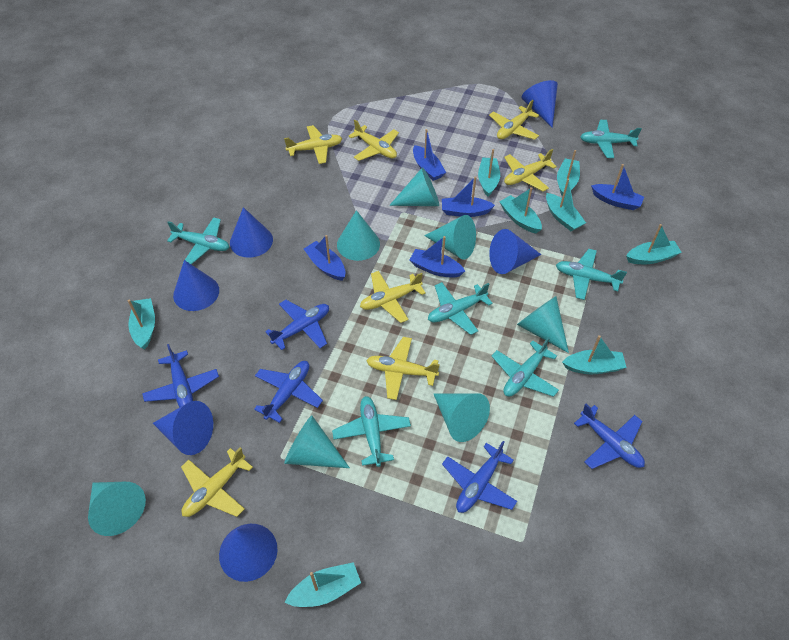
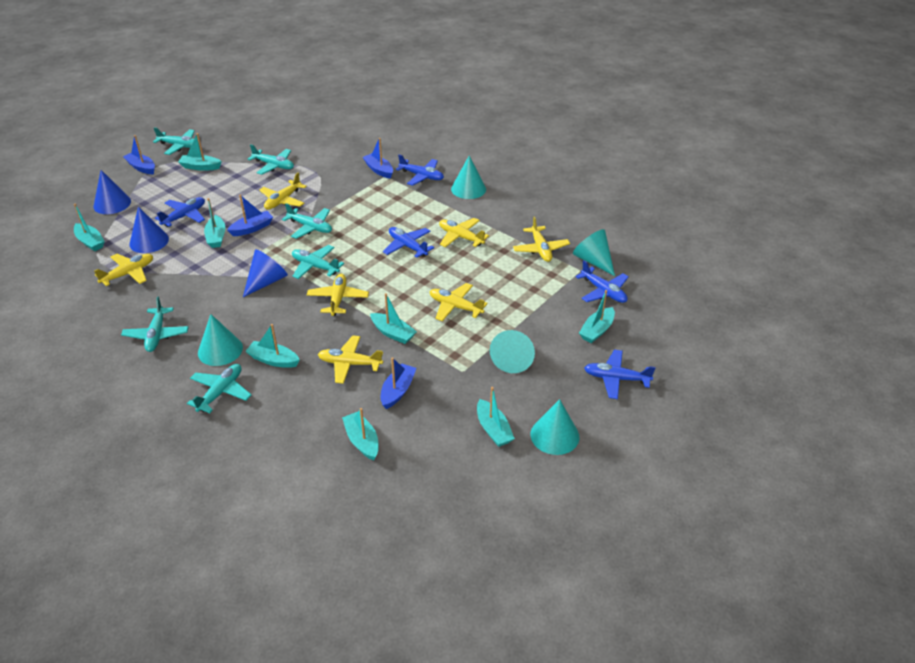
blue boat: [304,235,345,281] [410,236,465,278] [413,129,446,181] [442,176,495,217] [591,164,644,210] = 5 -> [123,135,155,174] [227,194,273,236] [363,138,393,178] [380,357,416,409] = 4
blue cone: [153,401,213,455] [173,260,219,311] [219,524,277,582] [230,207,273,258] [489,229,541,274] [521,80,558,128] = 6 -> [93,170,131,214] [129,206,169,253] [243,249,288,297] = 3
turquoise cone: [88,482,146,536] [284,415,350,468] [337,210,380,261] [389,167,439,206] [424,215,476,260] [434,393,490,442] [517,296,569,353] = 7 -> [198,314,243,366] [451,156,486,199] [490,330,535,373] [531,399,579,455] [573,229,615,276] = 5

